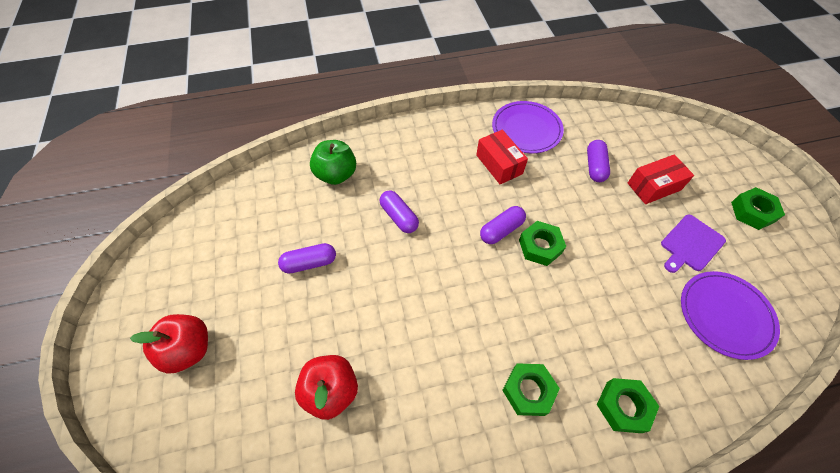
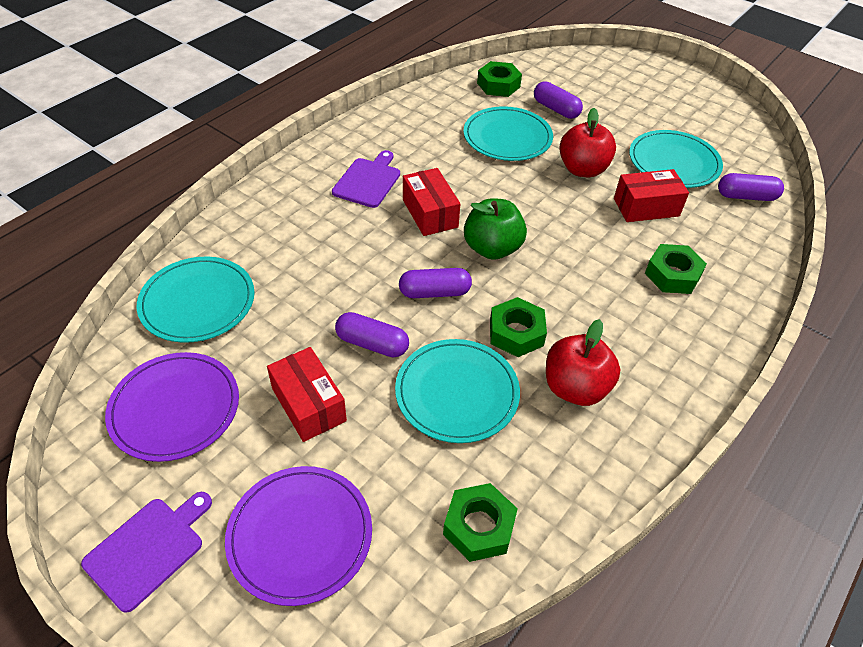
purple cutting board: [661,214,726,273] = 1 -> [81,492,212,613] [332,150,400,208] = 2
red box: [476,130,528,184] [628,154,694,204] = 2 -> [267,347,347,442] [403,168,460,236] [614,169,689,222] = 3
turquoise plate: none = 0 -> [137,256,255,343] [395,339,520,443] [464,106,553,161] [629,130,723,188] = 4

